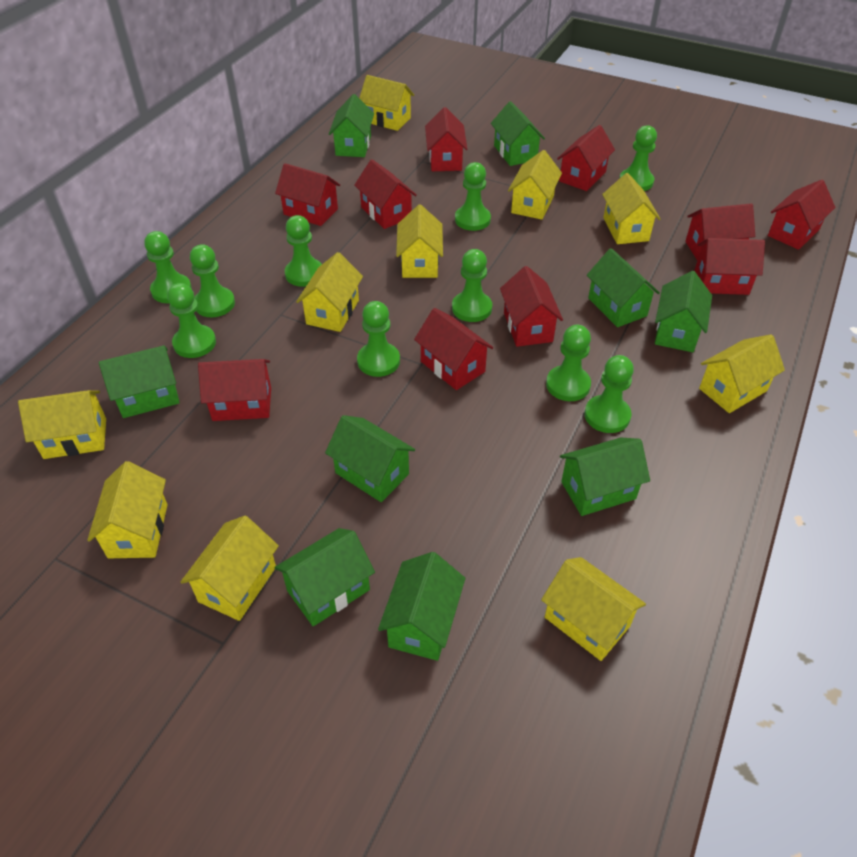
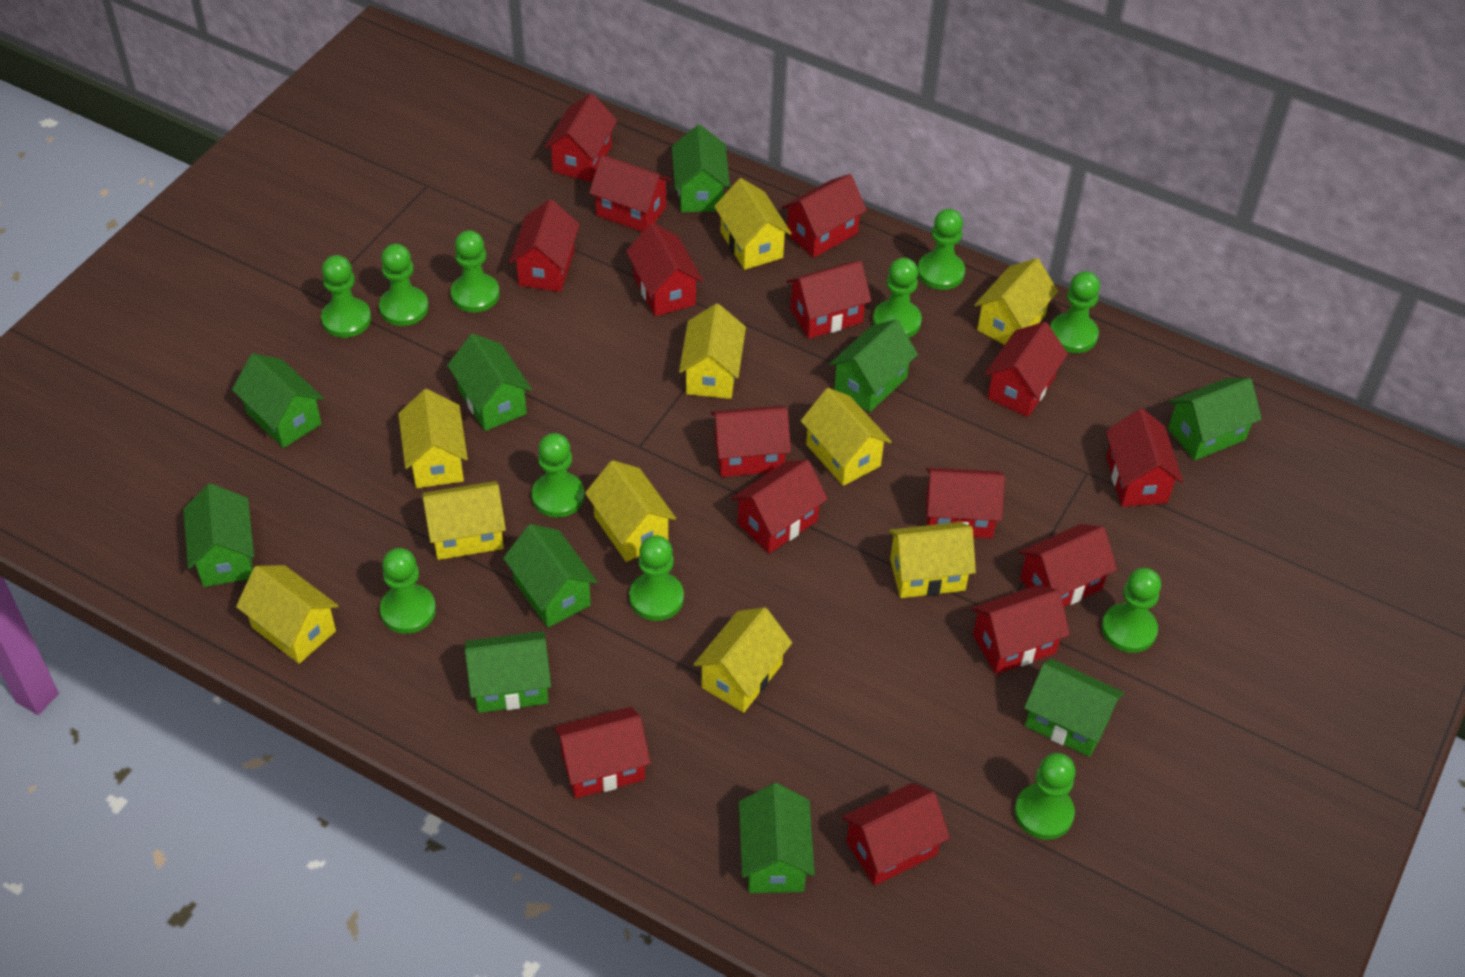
green house: [99,345,180,418] [275,528,375,626] [325,415,415,502] [329,94,374,157] [378,552,465,661] [491,101,545,166] [560,437,650,516] [587,248,660,327] [655,271,712,352] = 9 -> [183,484,254,587] [232,353,324,448] [447,334,532,431] [465,631,551,713] [503,524,597,628] [672,125,730,212] [739,783,815,893] [829,319,918,412] [1024,659,1124,757] [1168,378,1262,460] = 10
green pawn: [144,231,192,303] [167,283,216,358] [190,244,235,317] [285,215,322,287] [357,301,400,377] [452,249,492,322] [455,162,491,231] [546,325,591,401] [584,355,634,433] [619,125,657,191] = 10 -> [321,255,371,338] [379,244,429,326] [380,548,436,634] [451,230,500,312] [532,433,584,518] [629,536,684,621] [873,258,922,338] [918,209,965,290] [1015,753,1076,840] [1050,271,1100,353] [1102,568,1161,653] = 11
red house: [198,359,271,421] [275,163,340,226] [354,159,417,229] [414,308,493,390] [425,107,467,171] [500,266,563,347] [557,125,615,191] [685,203,755,260] [694,238,765,295] [768,180,835,250] = 10 -> [509,200,580,292] [544,93,618,182] [554,707,651,798] [589,155,672,232] [626,223,703,316] [711,406,791,477] [731,460,828,554] [782,174,867,258] [786,261,871,339] [842,783,950,886] [926,467,1005,538] [971,585,1070,674] [985,322,1068,417] [1019,524,1117,607] [1106,409,1183,507] = 15

